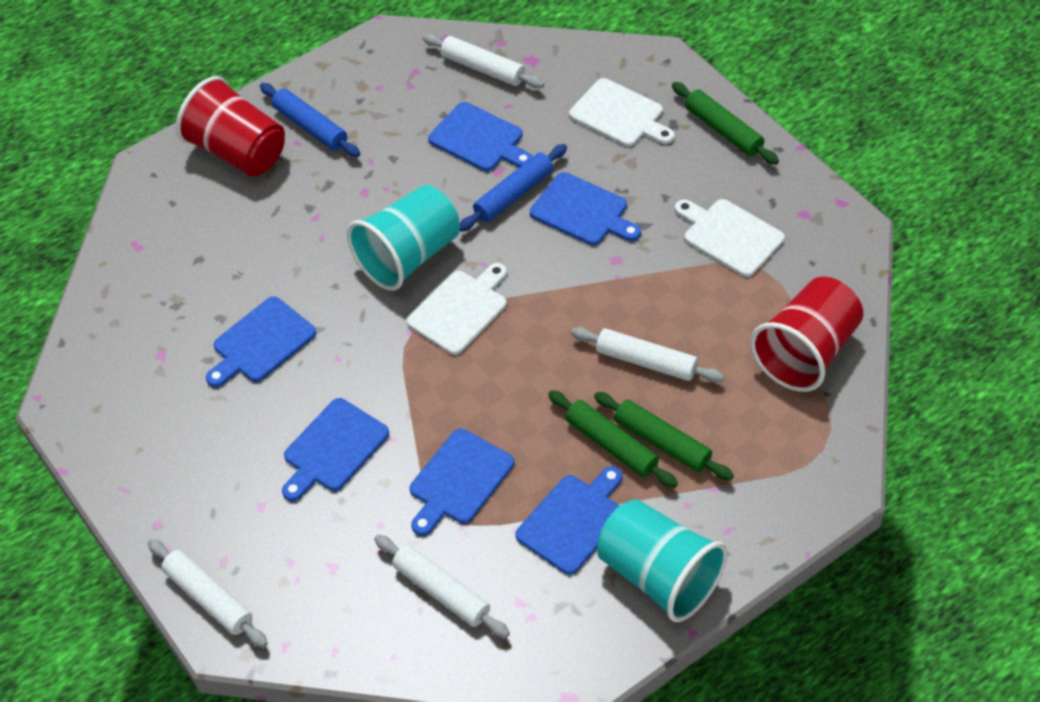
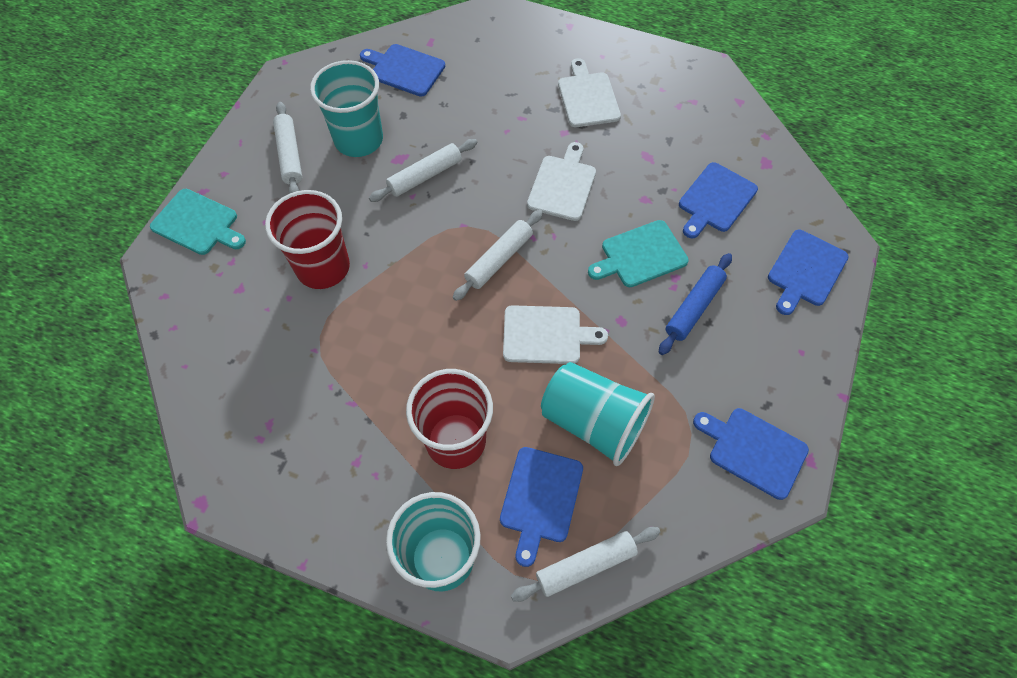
blue cutting board: [206,296,316,387] [282,398,389,501] [410,428,514,536] [428,102,533,171] [515,466,622,575] [530,172,641,245] = 6 -> [360,44,445,97] [500,447,583,567] [679,162,758,238] [693,408,809,500] [768,230,849,315] = 5
blue rolling pin: [260,83,360,157] [460,144,567,232] = 2 -> [659,253,732,355] = 1
green rolling pin: [548,390,678,488] [594,392,734,481] [672,82,779,165] = 3 -> none = 0
turquoise cup: [347,185,460,291] [597,499,728,622] = 2 -> [310,60,383,157] [386,492,481,591] [541,362,655,466] = 3
turquoise cutting board: none = 0 -> [150,189,246,255] [588,220,689,287] = 2

